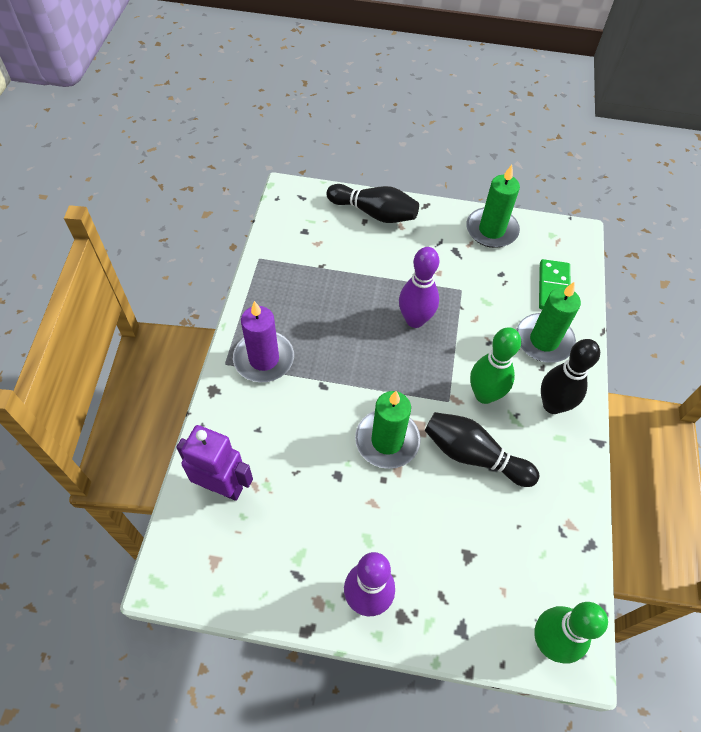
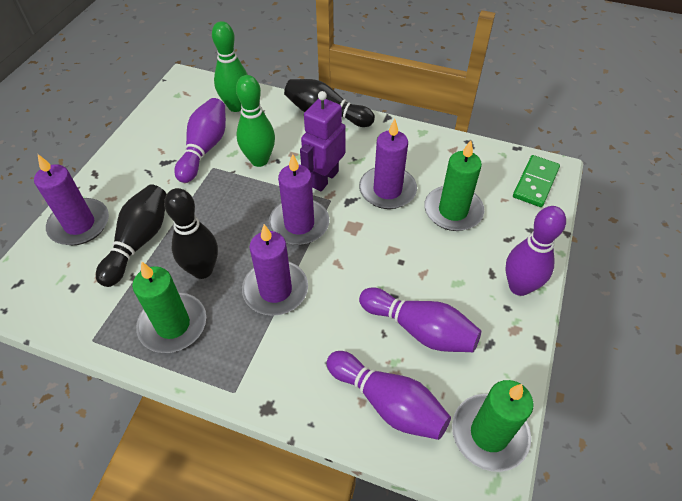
purple bowling pin: [344,552,395,616] [399,247,439,328] = 2 -> [174,98,226,183] [327,351,451,440] [359,288,482,352] [505,206,566,296] = 4
purple candle: [233,301,294,382] = 1 -> [34,154,109,245] [242,224,308,316] [269,154,329,245] [359,119,417,209] = 4

